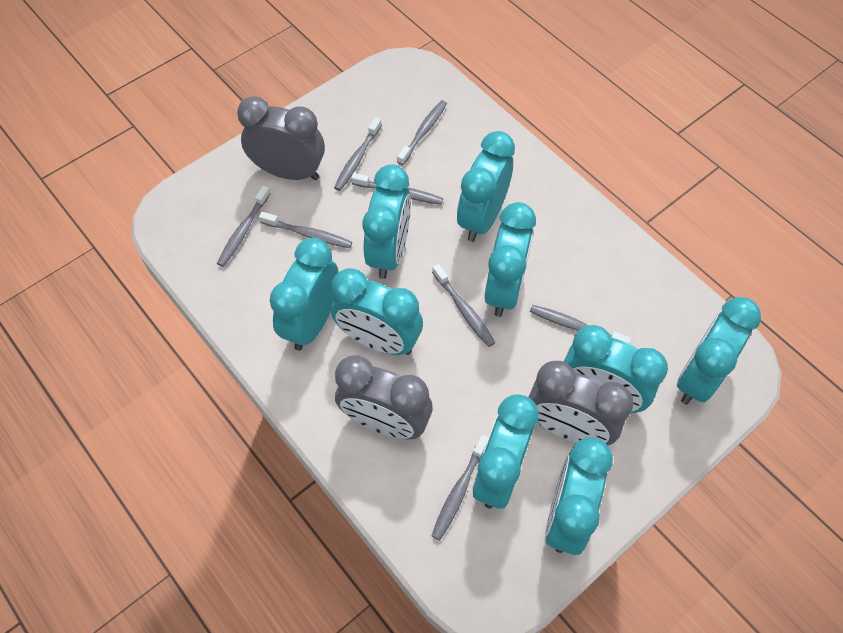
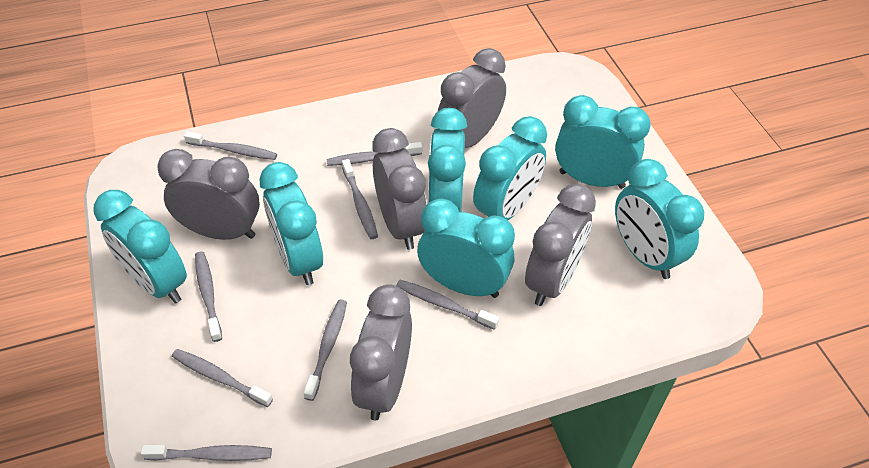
grey clock: [237,96,325,180] [335,356,433,439] [528,361,634,445] = 3 -> [157,149,260,240] [350,284,412,420] [372,128,427,250] [437,48,506,148] [525,184,596,306] = 5
turquoise clock: [270,238,339,350] [331,268,423,355] [362,164,411,279] [457,131,515,242] [473,394,539,509] [485,202,536,317] [545,437,613,555] [564,325,668,413] [677,297,761,404] = 9 -> [93,190,187,303] [260,162,323,285] [417,198,515,298] [428,108,467,212] [473,116,547,220] [555,95,651,189] [615,159,704,279] = 7

